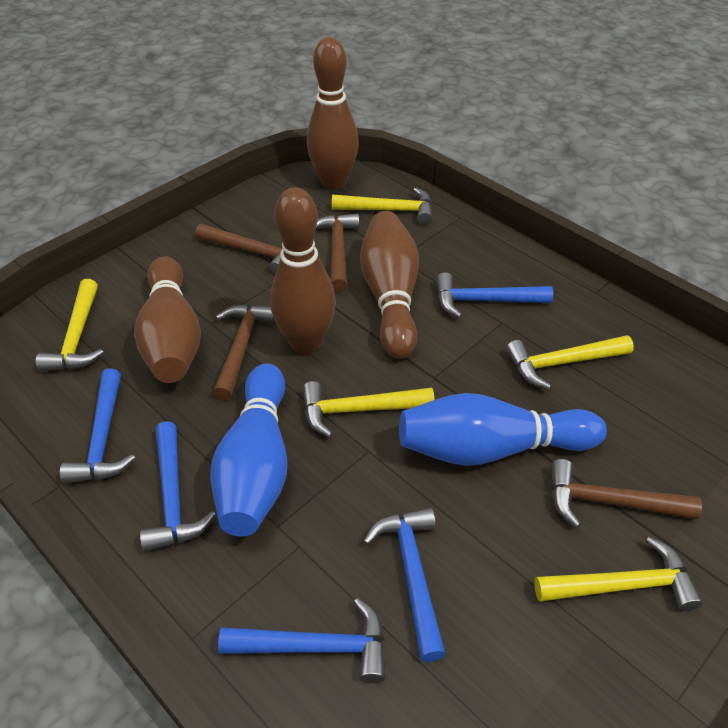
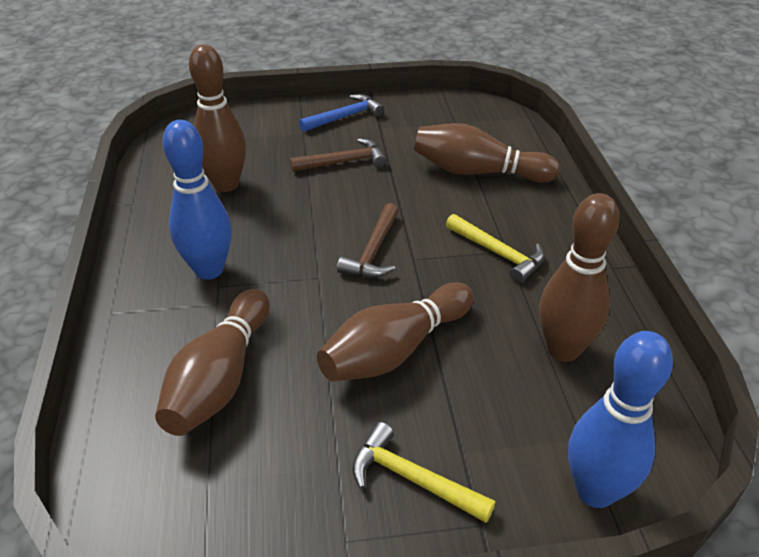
blue hammer: [60,369,135,484] [140,421,216,552] [218,598,386,683] [363,507,446,662] [436,272,553,318] = 5 -> [299,94,384,132] = 1
brown bowling pin: [134,256,201,383] [270,187,336,355] [307,37,359,190] [360,211,419,359] = 4 -> [155,289,270,436] [189,44,246,192] [317,282,474,382] [414,123,560,183] [539,193,620,362] = 5
brown hammer: [195,224,282,274] [213,304,275,400] [316,213,359,292] [551,459,702,527] = 4 -> [290,138,387,172] [337,203,399,278] = 2
yellow hammer: [36,279,104,372] [302,381,435,437] [332,187,433,225] [506,335,634,389] [534,537,703,611] = 5 -> [352,422,496,523] [446,214,545,283] = 2

